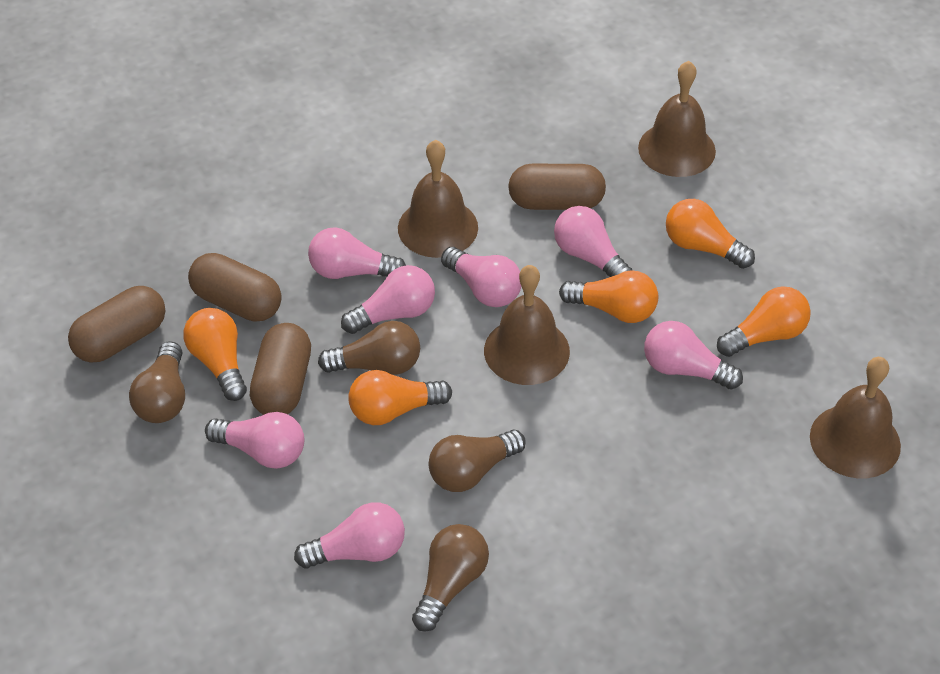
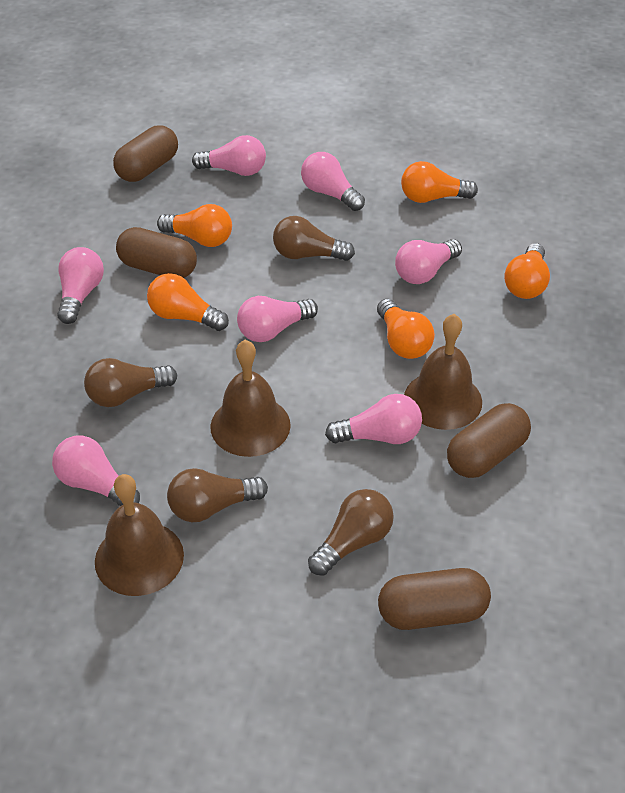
brown bell: [398,140,478,258] [484,265,570,385] [638,61,716,177] [810,357,901,478] = 4 -> [95,474,184,596] [210,340,291,457] [404,314,482,430] = 3

